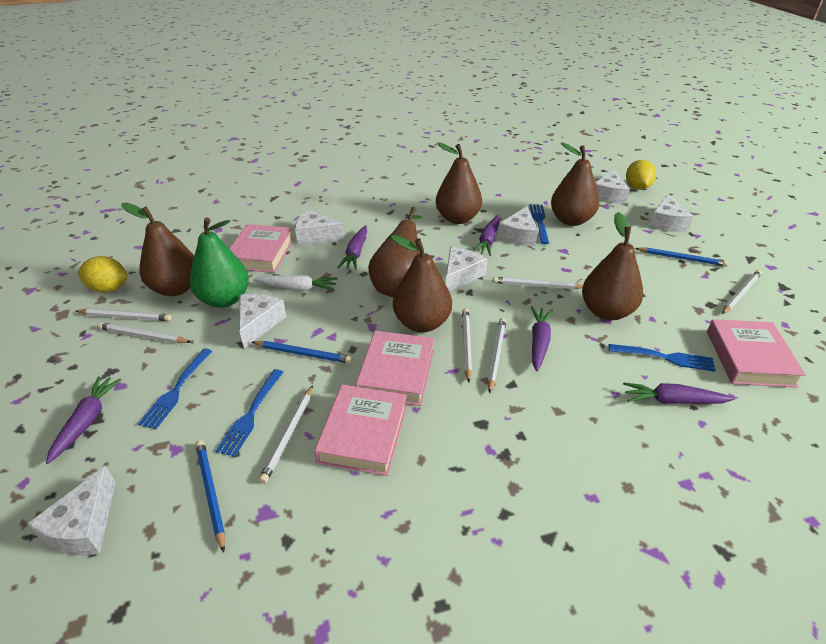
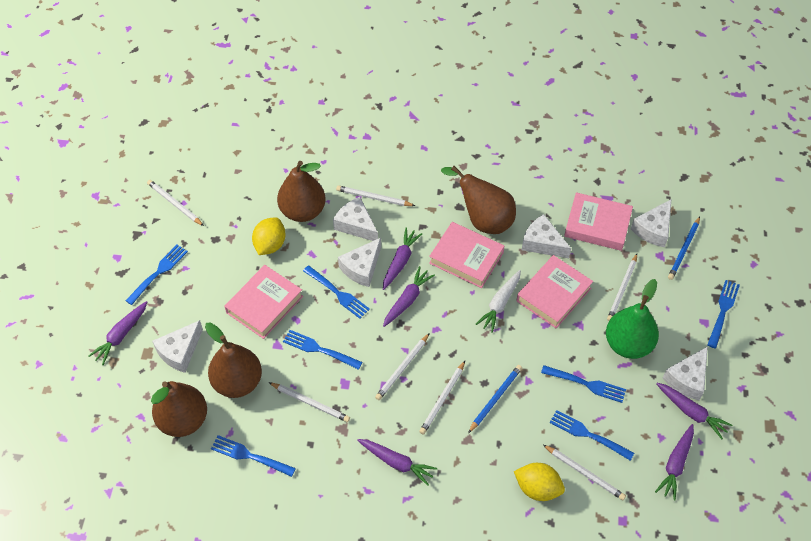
blue fork: [138,349,213,429] [216,369,284,457] [529,204,549,244] [609,344,716,372] = 4 -> [125,245,188,305] [211,435,296,477] [283,330,363,370] [303,265,370,319] [541,365,626,403] [550,410,634,461] [707,280,740,348] = 7
blue pencil: [195,440,225,552] [252,341,352,364] [635,247,729,267] = 3 -> [468,365,522,433] [668,217,700,280] = 2
brown pear: [121,203,194,296] [368,207,423,297] [391,235,452,332] [436,142,482,224] [551,142,599,226] [582,212,643,320] = 6 -> [151,381,207,437] [205,323,262,398] [277,161,326,222] [441,166,516,234] = 4
purple carrot: [46,376,122,464] [337,226,367,270] [473,215,500,256] [531,306,553,371] [623,382,734,404] = 5 -> [88,301,147,365] [357,439,437,486] [383,228,422,290] [383,266,435,327] [655,424,694,501] [656,383,733,439] = 6
white cheese: [27,466,116,555] [239,294,286,348] [295,210,345,245] [446,247,488,291] [498,206,538,246] [595,169,630,203] [649,194,693,232] = 7 -> [152,320,203,373] [333,197,378,241] [338,238,381,287] [522,214,571,258] [631,199,672,247] [663,346,708,401] = 6

